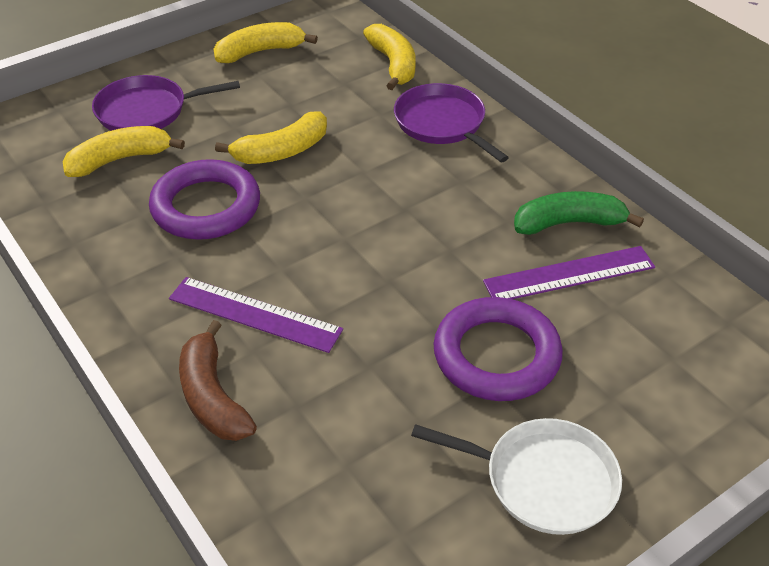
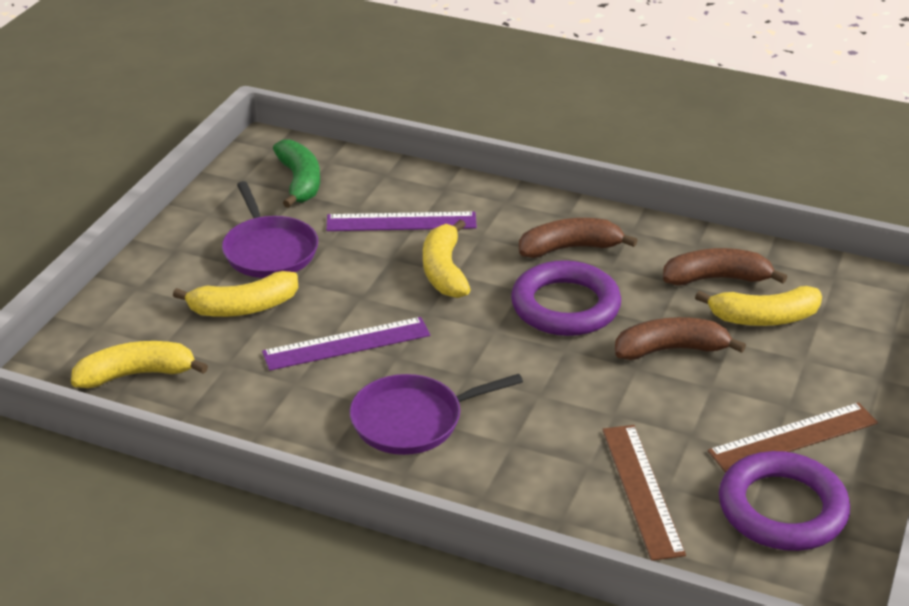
brown banana: [179,320,257,441] = 1 -> [519,218,637,258] [615,317,746,360] [663,248,787,286] = 3
brown ruler: none = 0 -> [602,425,686,561] [708,402,878,472] = 2
white pan: [411,418,622,535] = 1 -> none = 0

